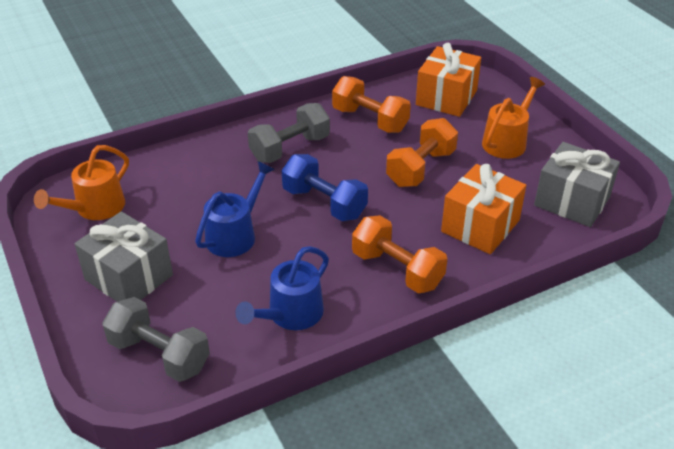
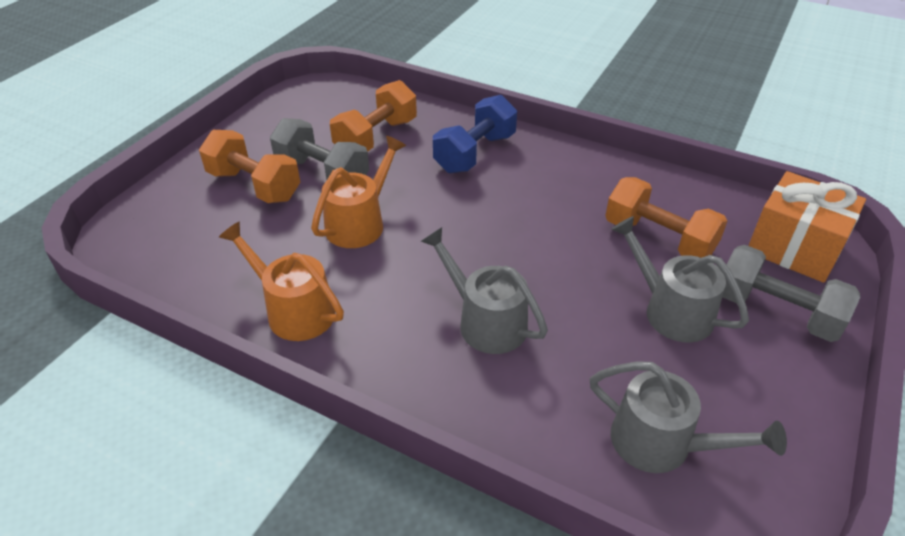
blue watering can: [195,161,275,257] [235,246,329,330] = 2 -> none = 0
grey gift: [74,211,173,302] [534,142,620,227] = 2 -> none = 0
grey watering can: none = 0 -> [421,227,548,354] [590,361,787,473] [611,216,749,342] = 3
orange gift: [416,43,481,117] [441,164,526,254] = 2 -> [748,171,866,283] = 1

